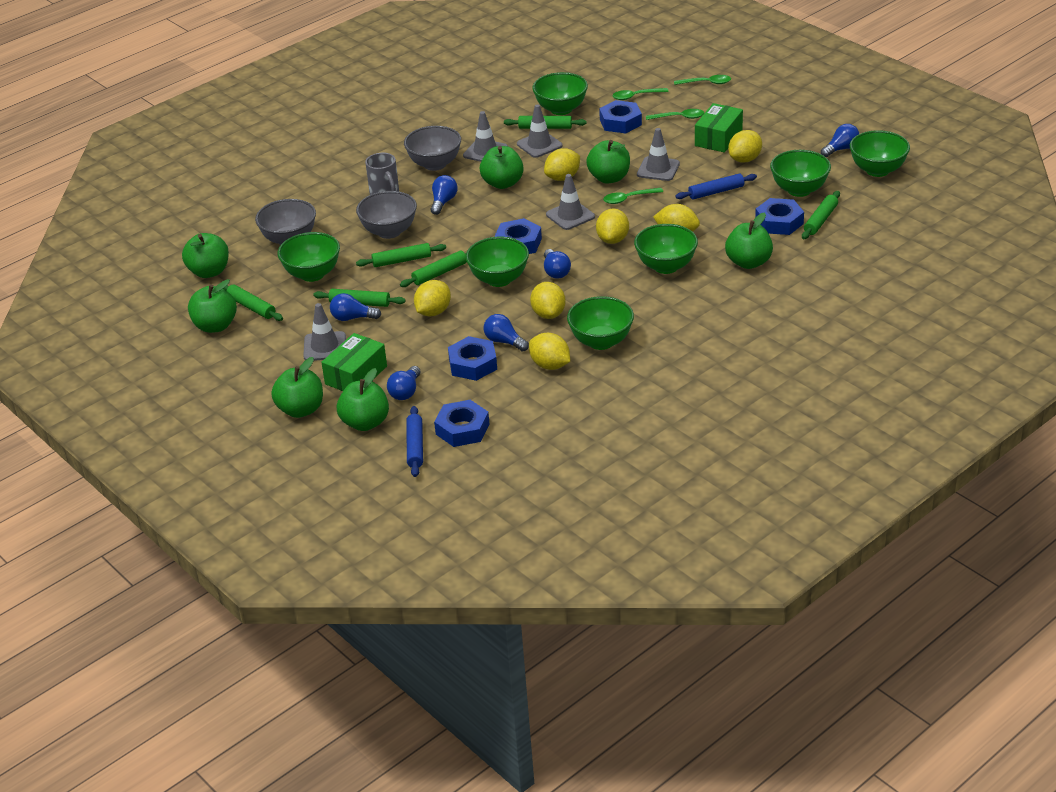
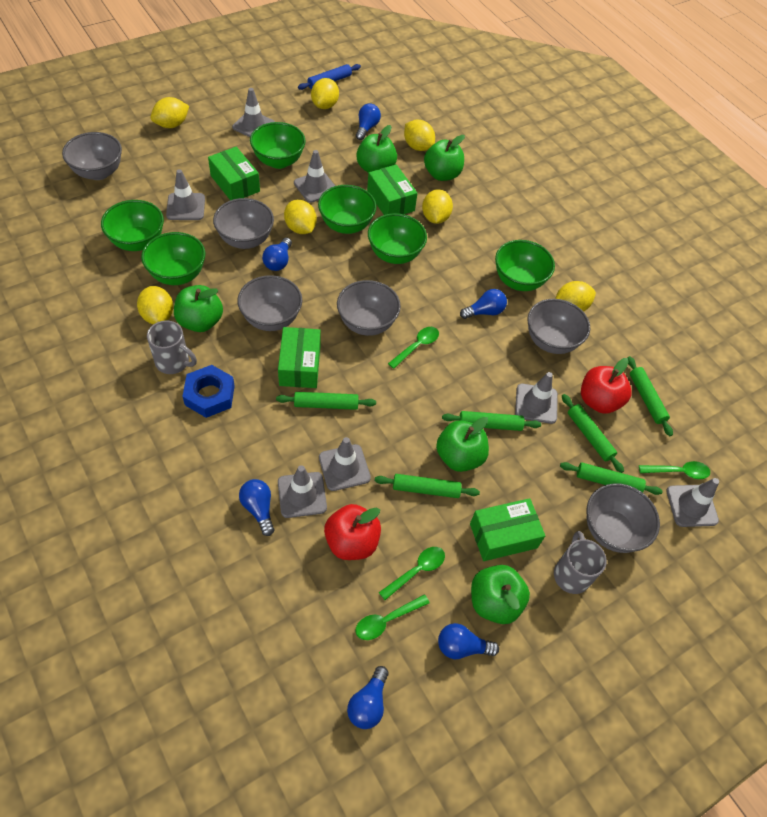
blue nut: [434,400,489,447] [448,336,497,381] [494,218,542,254] [599,100,642,133] [755,198,804,235] = 5 -> [182,365,235,418] = 1
blue rolling pin: [406,406,423,477] [675,173,757,199] = 2 -> [298,64,361,90] = 1
green apple: [182,233,229,278] [188,279,237,333] [271,357,323,418] [337,368,389,431] [480,146,524,189] [586,140,630,184] [725,213,773,269] = 7 -> [174,285,223,332] [356,125,397,173] [424,135,465,181] [436,417,489,472] [471,565,530,624] = 5
green bowl: [278,232,340,282] [466,237,529,287] [532,72,588,115] [567,296,634,350] [634,224,698,274] [770,150,831,197] [850,130,910,177] = 7 -> [101,200,164,251] [141,232,205,285] [250,122,306,169] [318,185,377,234] [368,213,427,264] [495,240,555,291] = 6
green box: [321,333,387,391] [695,103,743,152] = 2 -> [208,147,260,200] [278,327,321,388] [367,164,417,215] [470,498,545,561] = 4
grey bowl: [255,199,316,245] [356,191,417,239] [404,126,461,171] = 3 -> [62,132,122,180] [213,198,274,249] [237,275,302,331] [337,280,401,336] [528,299,590,354] [586,483,660,553] = 6
grey mug: [365,153,399,195] = 1 -> [147,320,197,374] [554,531,607,594] = 2
grey traffic cone: [303,303,346,361] [463,111,508,162] [517,104,563,158] [546,174,595,230] [637,128,680,181] = 5 -> [166,169,205,220] [232,88,275,137] [278,465,327,518] [294,150,335,203] [319,437,371,491] [515,372,558,424] [666,478,719,527] = 7
red apple: none = 0 -> [324,504,381,560] [581,358,631,414] = 2

